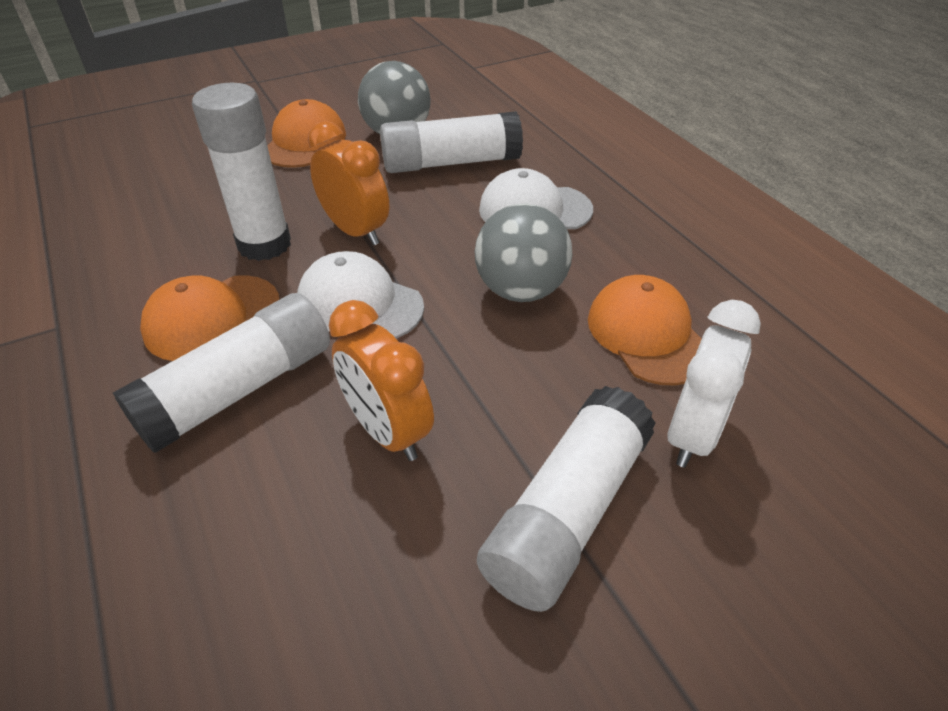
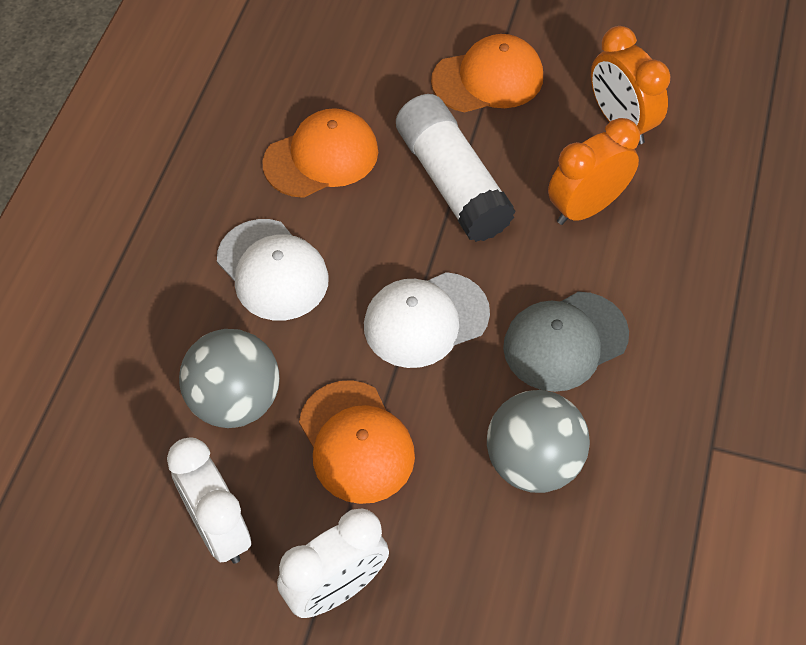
grey cap: none = 0 -> [503,292,629,392] = 1
white clock: [667,300,761,467] = 1 -> [167,437,251,564] [277,508,389,618] = 2
white glue stick: [113,293,330,453] [192,83,291,261] [380,111,523,173] [477,386,656,612] = 4 -> [396,94,516,242] = 1

